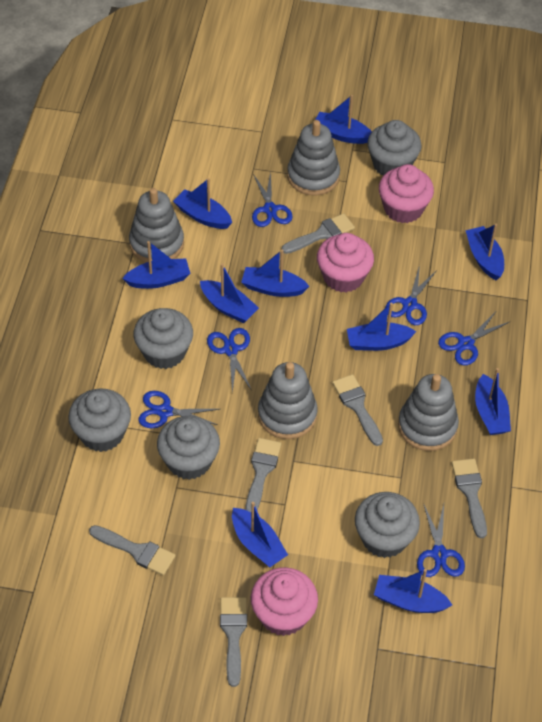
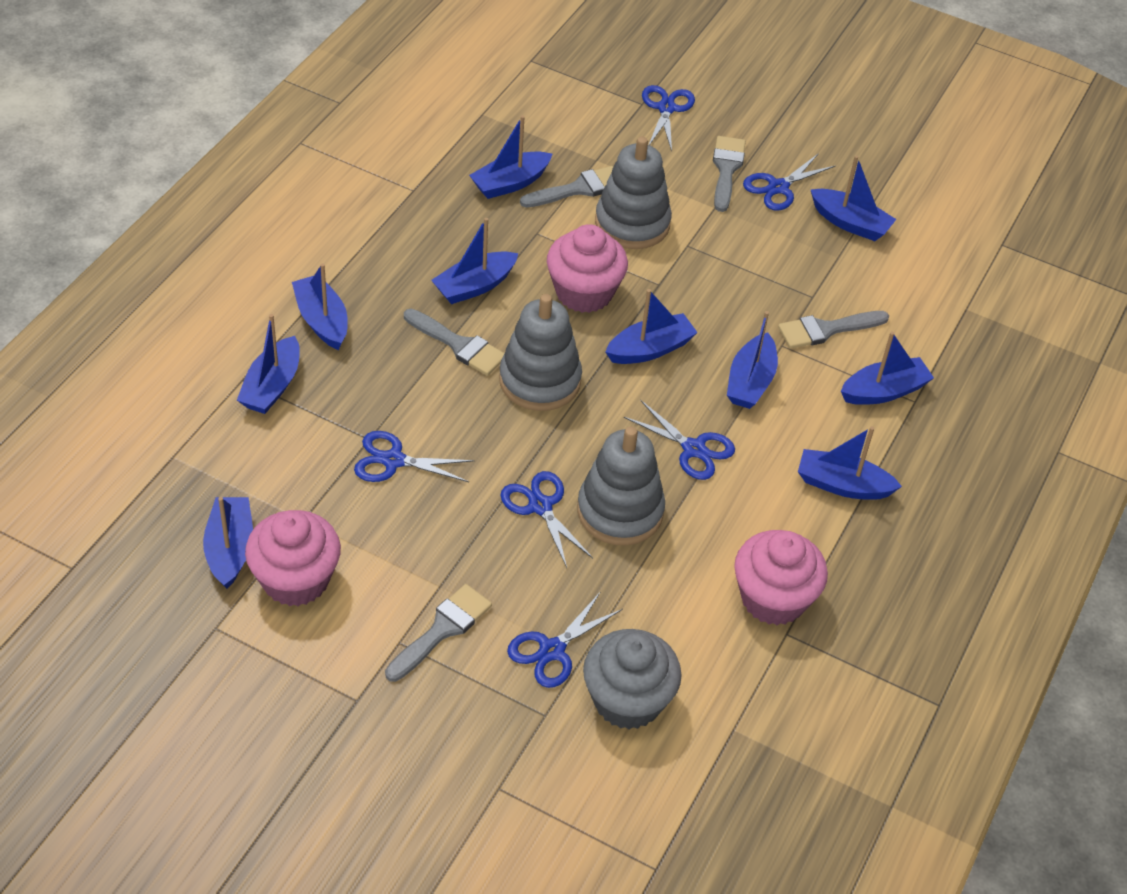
grey brush: [89,525,176,575] [220,597,247,687] [245,438,281,512] [281,213,355,254] [332,374,383,446] [452,459,487,538] = 6 -> [385,584,492,682] [404,309,505,376] [520,166,613,208] [713,136,746,212] [778,311,889,349] = 5
grey cupcake: [68,388,131,452] [133,308,193,369] [157,416,220,480] [355,492,420,558] [367,120,422,176] = 5 -> [583,629,682,729] = 1
grey stacking toy: [129,188,184,262] [258,362,318,439] [287,120,340,196] [398,374,459,451] = 4 -> [499,294,582,411] [577,426,665,546] [595,136,672,249] = 3

